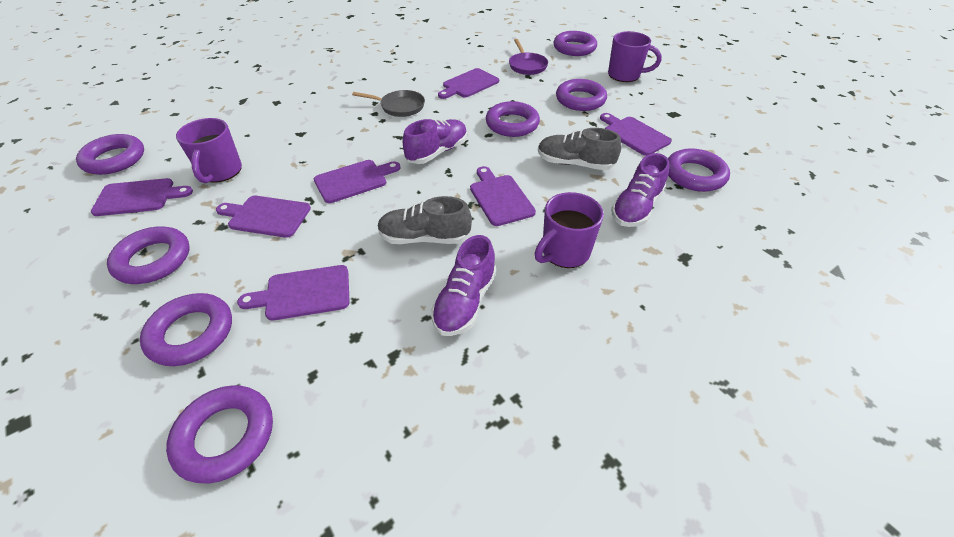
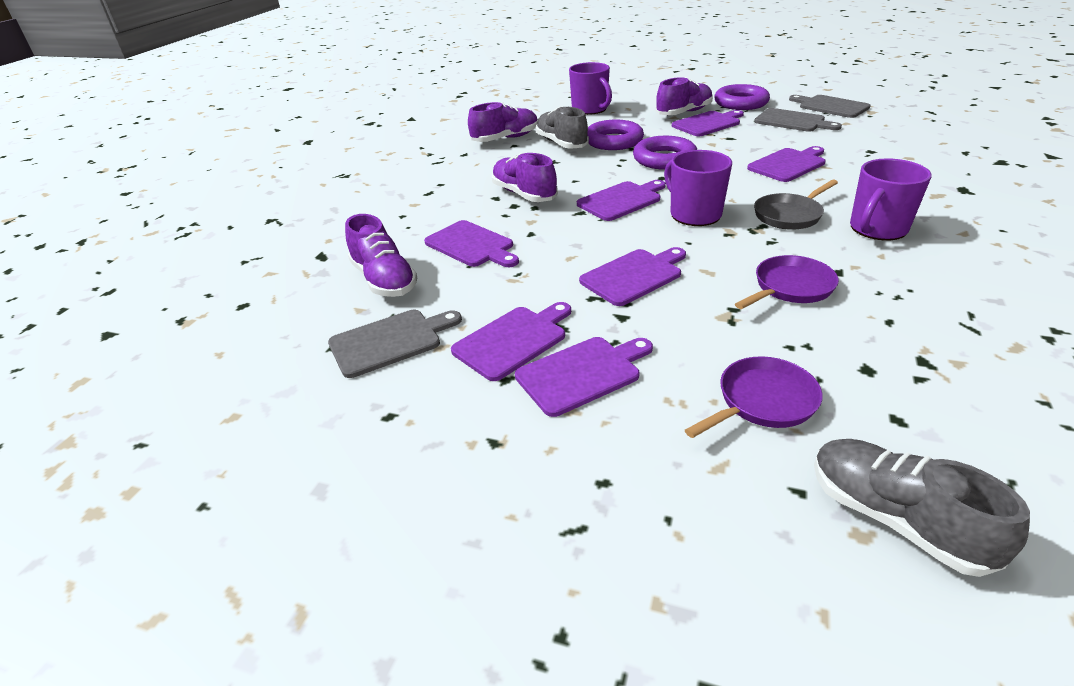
grey cutting board: none = 0 -> [328,310,462,378] [754,108,842,132] [789,95,871,118] = 3
purple pan: [509,39,548,75] = 1 -> [685,356,823,438] [735,255,839,309] = 2
purple ring: [76,134,144,175] [107,227,190,284] [140,293,232,366] [166,385,273,483] [486,101,540,137] [554,31,597,56] [556,79,607,111] [668,148,730,192] = 8 -> [587,120,644,150] [633,136,697,170] [714,84,770,110] = 3
purple shoe: [403,119,467,164] [431,235,496,336] [611,153,669,227] = 3 -> [345,214,417,297] [468,102,538,142] [492,153,558,202] [655,77,713,115] = 4

